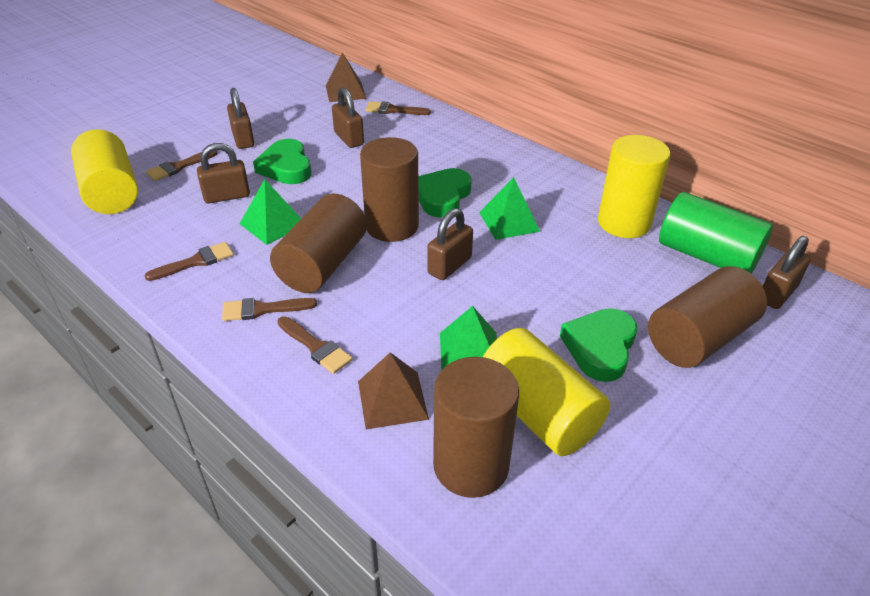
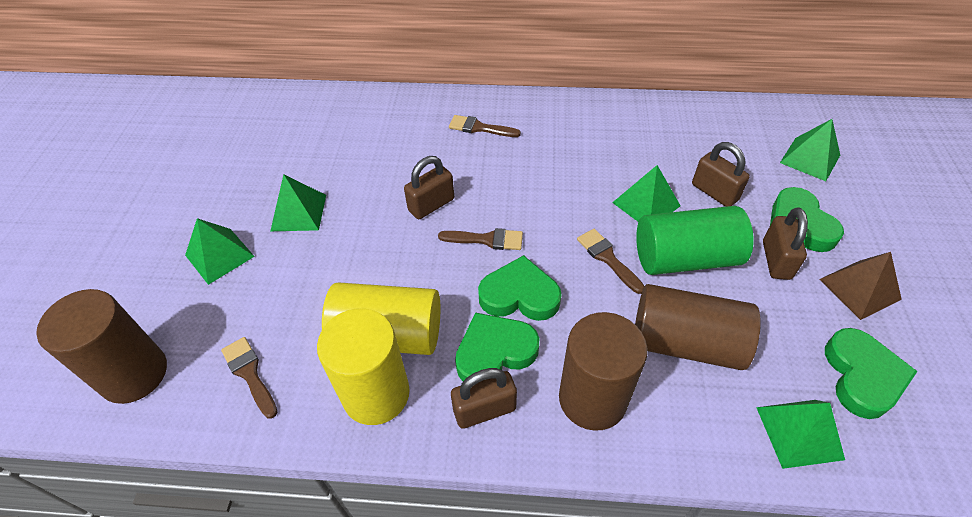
brown brush: [144,242,234,281] [146,150,217,181] [222,298,317,321] [277,316,353,374] [366,101,431,115] = 5 -> [221,337,277,419] [438,228,523,250] [449,115,521,137] [577,229,645,294] = 4
brown cylinder: [270,194,367,293] [360,137,419,242] [433,357,519,498] [648,266,767,368] = 4 -> [36,289,167,404] [559,312,648,431] [635,284,761,370] = 3
brown padlock: [197,143,250,203] [227,88,254,149] [332,87,364,148] [428,208,473,280] [763,236,811,309] = 5 -> [404,156,454,219] [451,368,517,429] [692,142,750,207] [763,207,808,280] = 4
brown pyramid: [326,52,366,102] [358,352,429,429] = 2 -> [819,252,902,320] = 1
green heart: [253,139,311,184] [418,168,472,218] [560,308,637,382] = 3 -> [455,312,539,381] [478,255,562,321] [770,187,844,252] [825,328,917,419] = 4
green pyramid: [240,179,301,245] [440,306,497,371] [479,177,540,240] = 3 -> [185,218,255,285] [271,174,326,231] [612,165,681,222] [756,400,845,469] [780,119,840,181] = 5
yellow cylinder: [71,129,138,214] [483,328,610,456] [598,135,670,238] = 3 -> [317,308,410,425] [322,282,440,355] = 2

